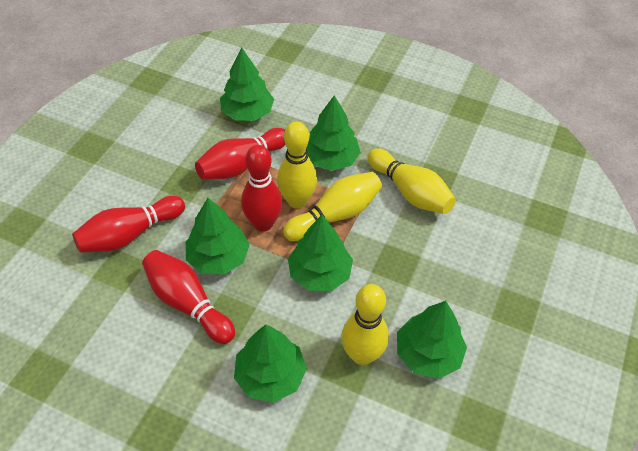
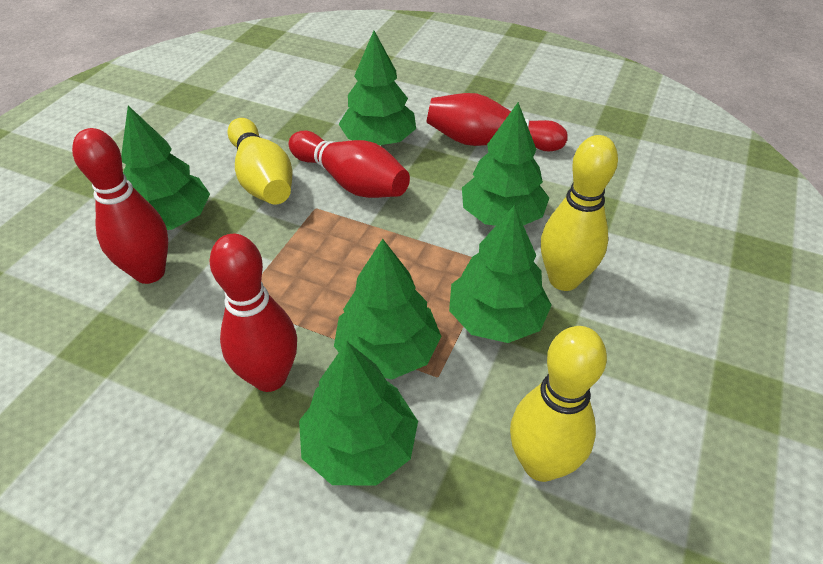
yellow bowling pin: [277,121,317,209] [283,172,382,241] [341,284,389,365] [367,148,456,214] = 4 -> [228,118,293,205] [510,326,607,482] [541,135,618,291] = 3

